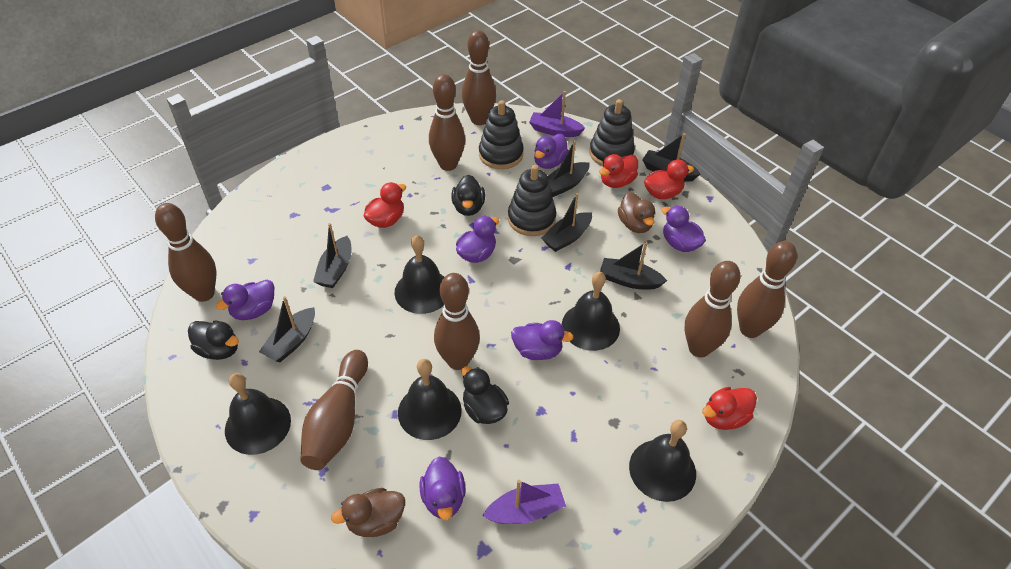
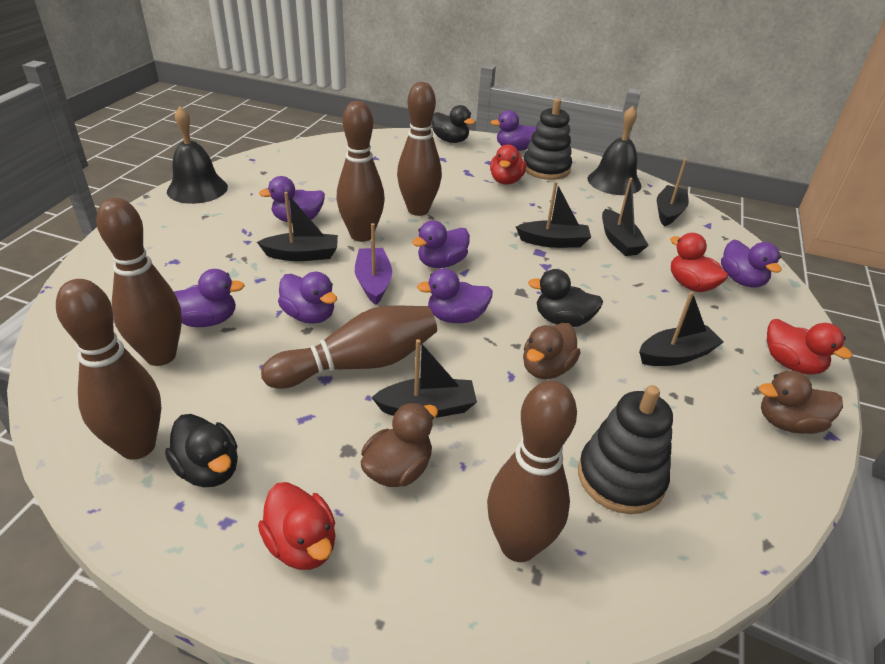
black bell: [225,373,291,455] [395,235,444,314] [398,359,462,440] [562,272,620,351] [629,420,696,502] = 5 -> [167,106,228,204] [588,106,641,195] = 2
black stacking toy: [479,100,524,169] [508,165,556,236] [589,99,635,166] = 3 -> [524,99,572,180] [578,385,673,514] = 2
brown bowling pin: [155,203,217,302] [300,350,368,470] [429,74,465,171] [434,273,480,370] [462,30,496,125] [685,261,740,357] [737,241,797,338] = 7 -> [56,279,161,460] [96,198,182,366] [261,305,437,389] [337,101,385,242] [397,82,442,216] [487,381,577,562] = 6
brown duck: [331,488,405,537] [618,192,655,233] = 2 -> [361,402,438,487] [523,323,580,379] [759,370,843,434] = 3
purple boat: [482,480,566,524] [529,91,585,137] = 2 -> [355,223,392,305] = 1
purple duck: [216,280,274,320] [420,456,466,520] [456,216,499,263] [511,320,574,360] [534,134,569,169] [662,206,706,252] = 6 -> [174,269,245,327] [259,176,325,223] [278,272,337,324] [412,220,470,268] [417,268,493,323] [490,110,536,151] [721,240,782,288] = 7

